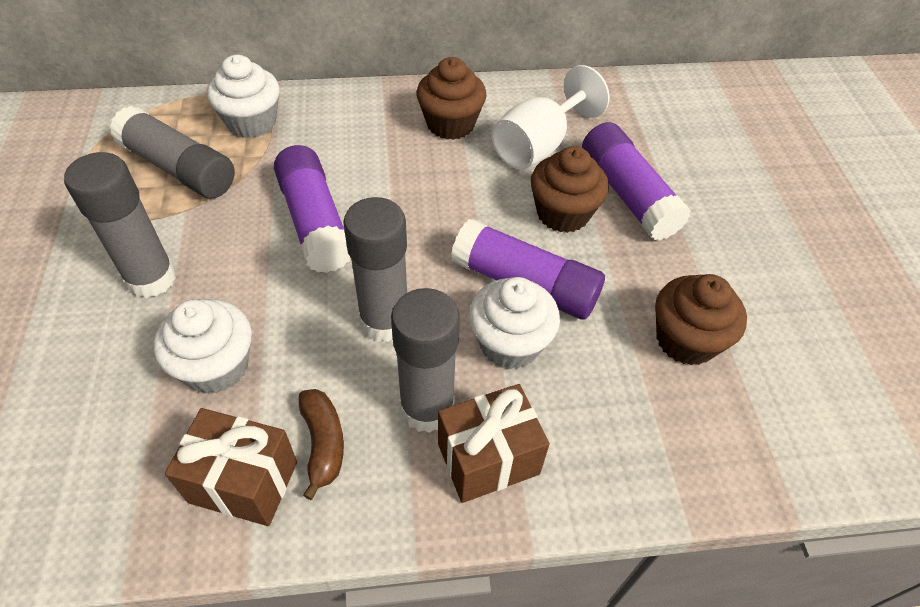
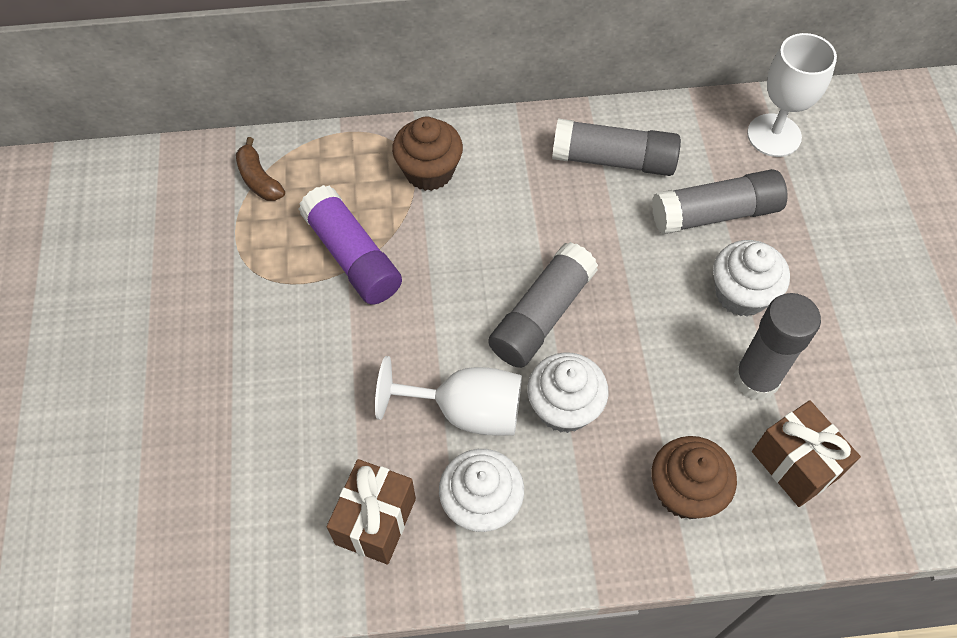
brown cupcake: [417,57,486,140] [530,146,609,233] [655,274,747,365] = 3 -> [392,117,463,191] [652,436,737,519] = 2
purple glue stick: [274,145,350,273] [451,219,605,320] [582,122,691,240] = 3 -> [299,185,402,305] = 1
white goblet: [492,65,610,170] = 1 -> [375,356,522,435] [747,33,837,157] = 2

